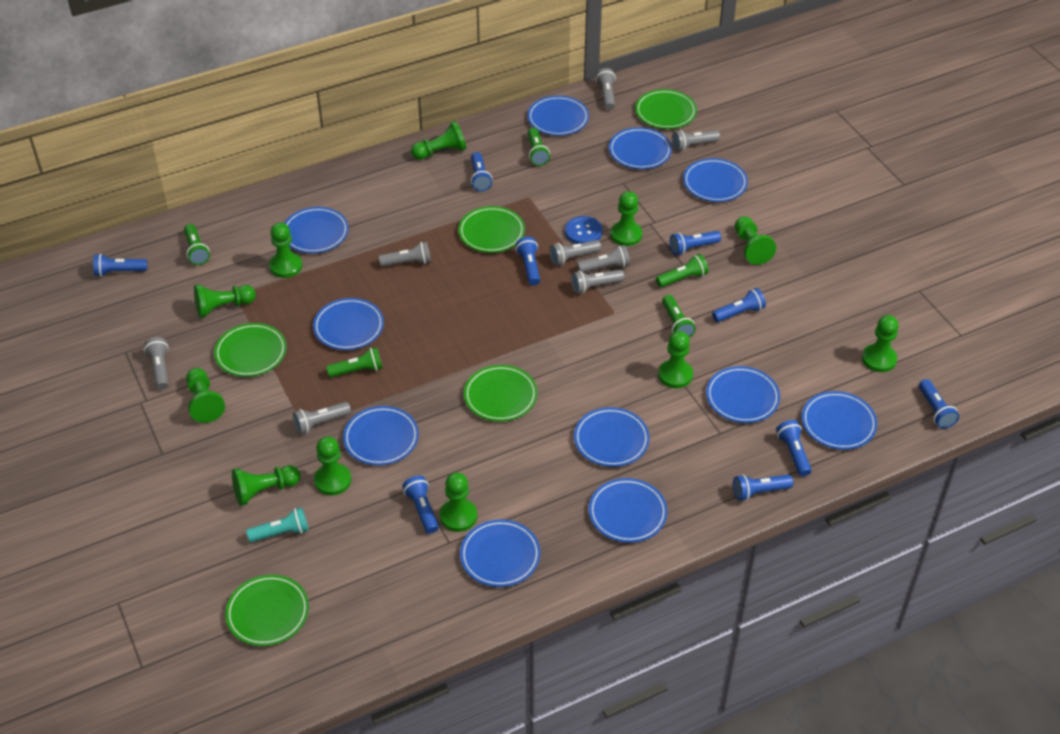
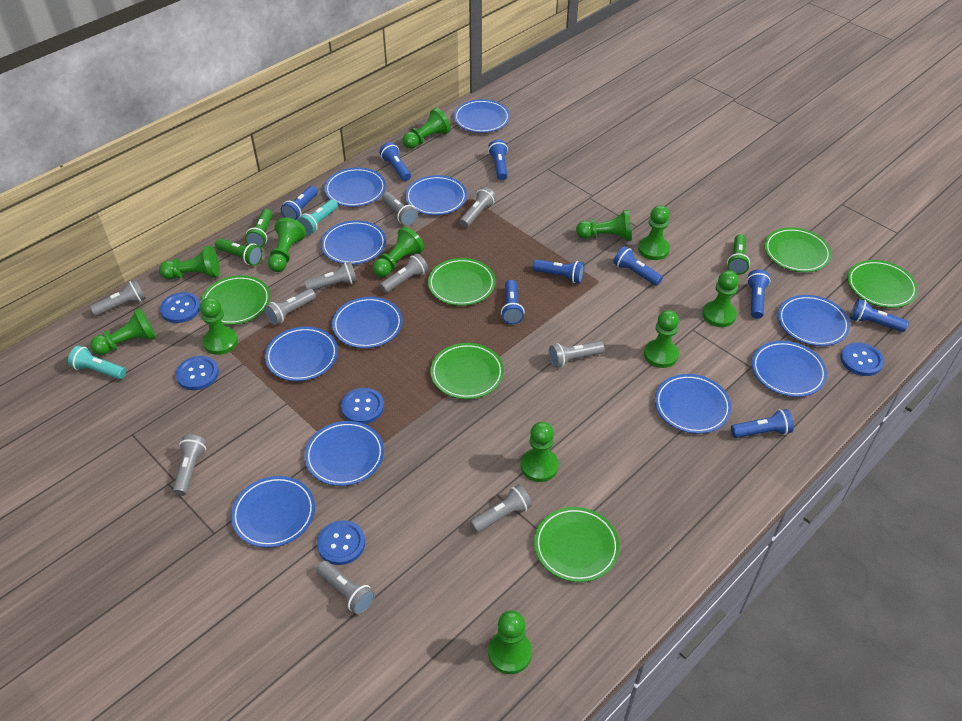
blue button: [565,216,603,244] = 1 -> [160,292,200,323] [176,356,219,390] [317,520,365,565] [341,388,384,424] [840,342,884,376] = 5
green flashlight: [184,224,210,265] [326,347,383,378] [528,128,550,166] [656,254,708,287] [662,295,696,338] = 5 -> [215,238,263,266] [245,209,273,247] [727,234,750,275] = 3
green pawn: [186,368,225,423] [194,284,256,318] [232,465,300,506] [269,222,302,278] [314,436,351,495] [411,121,466,160] [440,472,477,532] [610,191,642,246] [658,331,693,388] [735,216,776,265] [862,315,899,372] = 11 -> [90,308,156,355] [159,245,220,279] [200,297,238,355] [268,218,306,272] [373,226,424,277] [403,108,451,149] [488,610,532,674] [521,422,559,482] [576,210,631,241] [638,205,670,260] [644,310,679,368] [702,270,739,327] = 12
green plate: [214,323,287,377] [225,575,309,646] [458,206,525,253] [464,365,537,422] [635,89,697,129] = 5 -> [201,275,270,325] [428,258,495,306] [430,343,504,399] [534,507,620,582] [764,227,832,272] [847,260,918,308] = 6
grey flashlight: [144,337,169,390] [293,402,351,434] [379,242,431,267] [549,240,601,266] [571,270,624,294] [577,245,630,273] [596,68,616,110] [672,130,720,151] = 8 -> [90,279,146,316] [173,435,207,496] [264,289,316,325] [304,262,357,290] [316,561,375,615] [380,253,428,293] [382,192,418,226] [460,187,496,228] [470,484,532,533] [549,341,604,368] = 10
turquoise flashlight: [246,507,309,542] = 1 -> [68,346,126,380] [297,199,338,235] = 2

